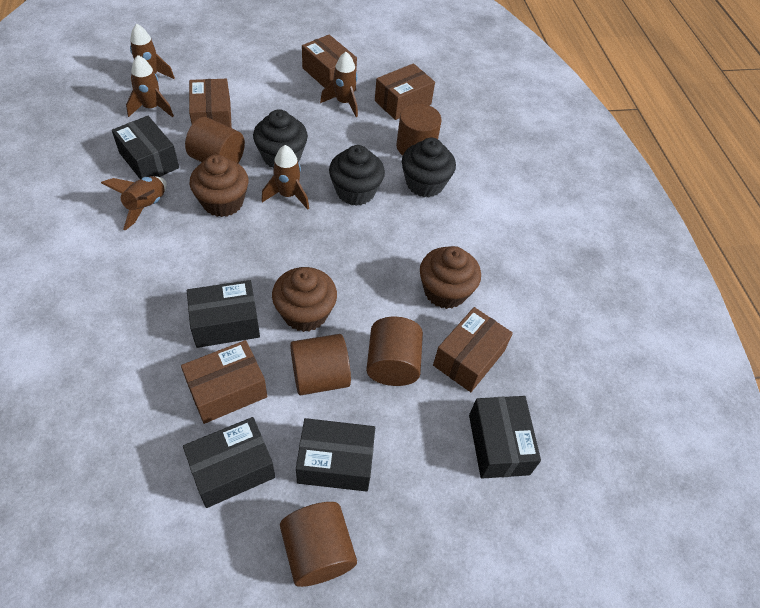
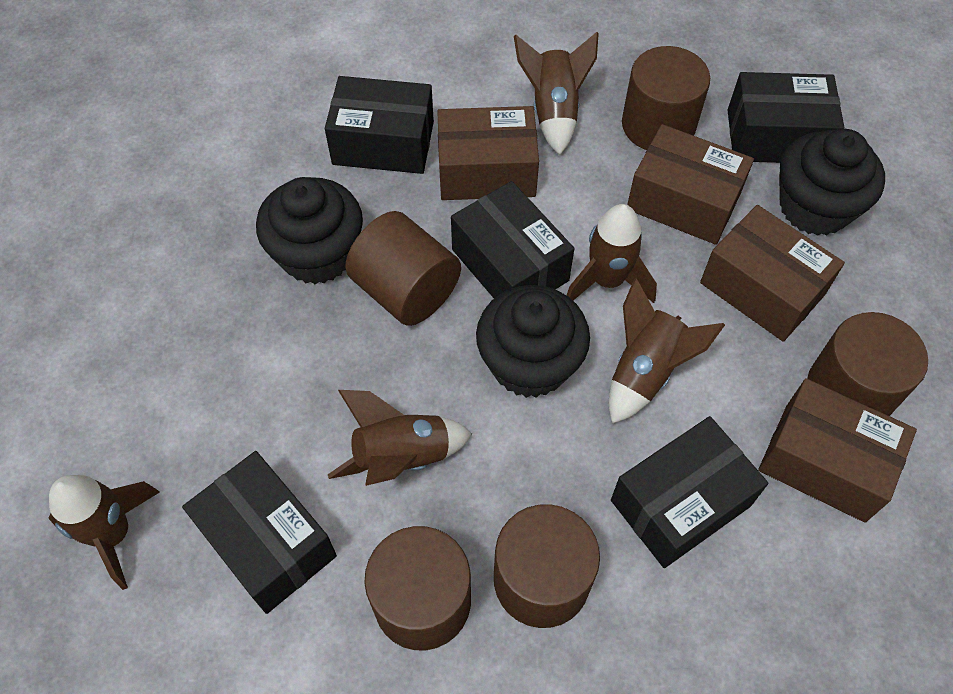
brown box: [181,340,267,424] [189,79,232,128] [302,35,357,88] [375,63,435,120] [433,307,513,392] = 5 -> [437,106,539,200] [627,124,754,245] [700,205,845,342] [758,378,917,523] = 4
brown cupcake: [190,155,249,217] [272,267,337,332] [420,246,481,309] = 3 -> none = 0

